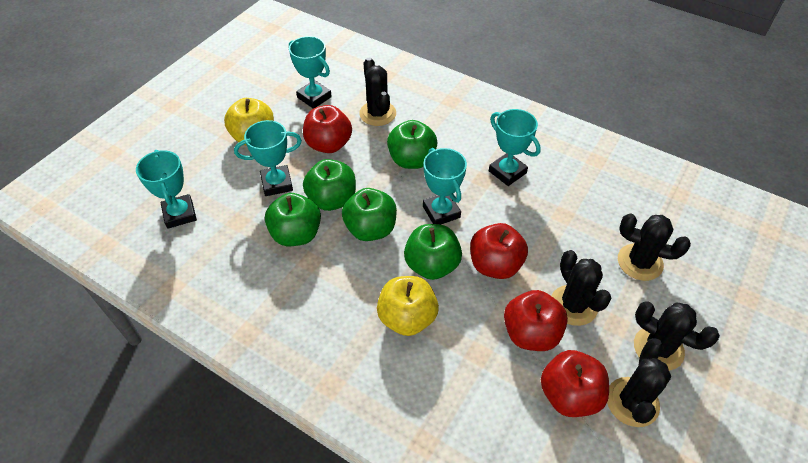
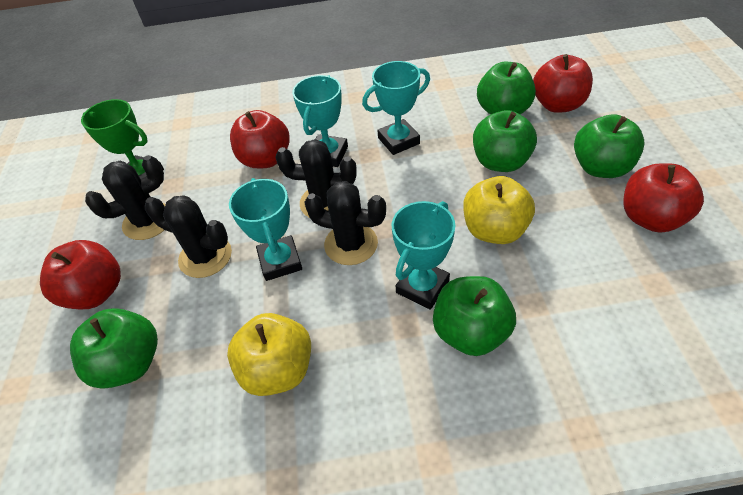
black cactus: [359,58,396,126] [552,250,612,326] [607,338,671,427] [618,214,691,281] [634,302,720,371] = 5 -> [85,155,166,240] [145,195,232,278] [275,139,357,218] [304,181,386,265] = 4
green trophy: none = 0 -> [81,99,164,179] = 1
turquoise trophy: [136,150,197,229] [234,120,302,196] [289,36,332,109] [423,148,467,225] [489,109,541,186] = 5 -> [229,178,302,281] [292,75,348,167] [362,61,430,155] [392,201,455,310] = 4

